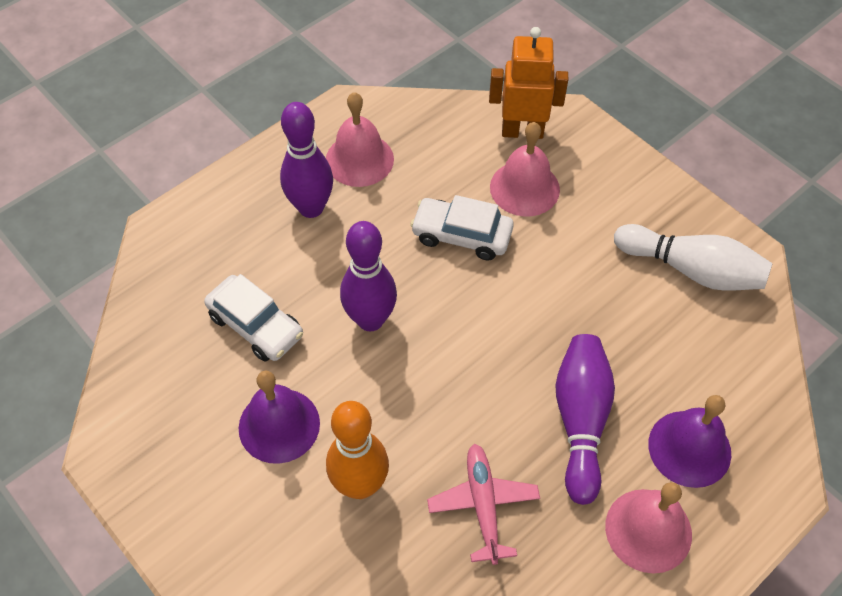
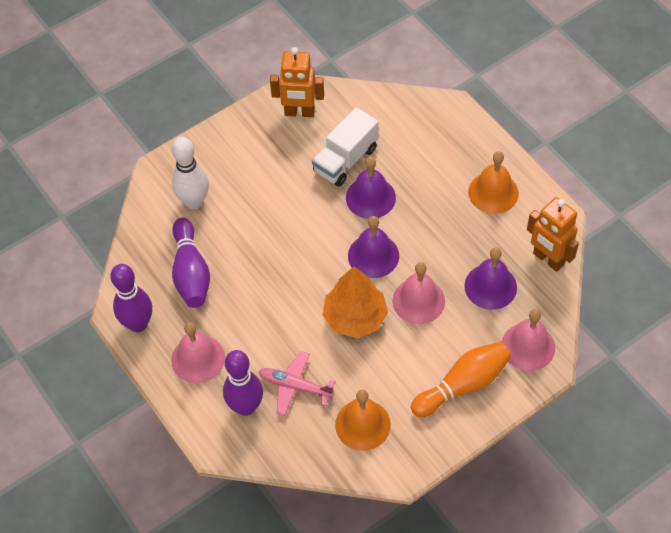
orange bell: none = 0 -> [335,390,391,451] [468,151,519,214] = 2
orange robot: [489,27,568,139] = 1 -> [270,47,324,117] [527,197,579,272] = 2
orange tree: none = 0 -> [323,267,388,338] = 1
purple bell: [239,370,320,464] [648,395,731,488] = 2 -> [346,157,396,219] [348,216,399,278] [464,247,517,310] = 3
white car: [204,274,303,362] [410,195,514,261] = 2 -> none = 0
white truck: none = 0 -> [312,107,379,187] = 1

